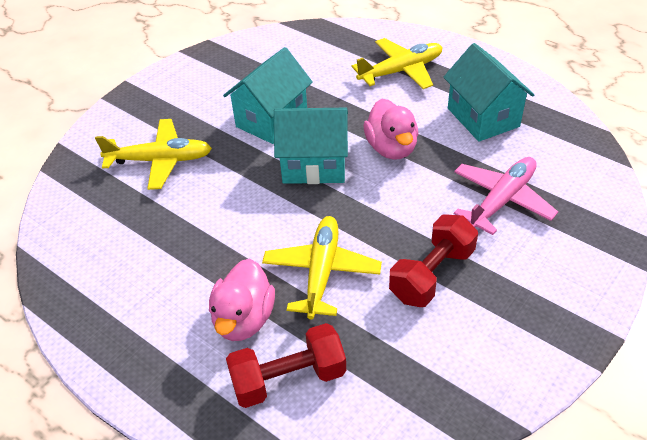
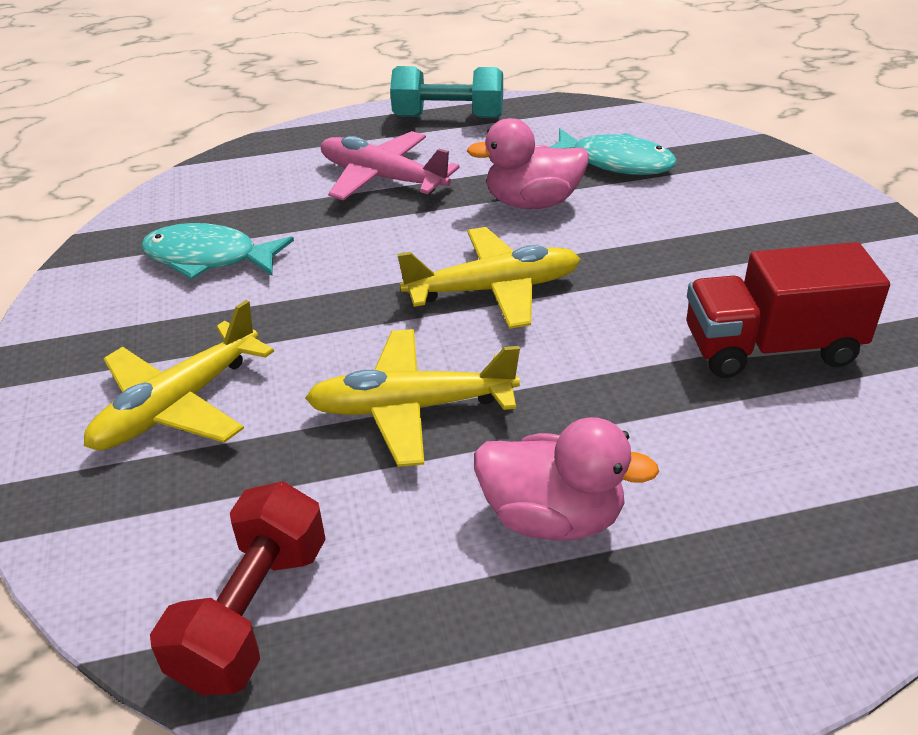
red dumbbell: [226,323,346,408] [389,215,478,307] = 2 -> [150,481,326,695] = 1
red truck: none = 0 -> [687,242,890,378] = 1
turquoise dumbbell: none = 0 -> [390,66,503,118] = 1
turquoise fish: none = 0 -> [141,223,294,280] [550,129,677,175] = 2
turquoise house: [223,47,313,144] [274,108,348,184] [444,43,534,142] = 3 -> none = 0

